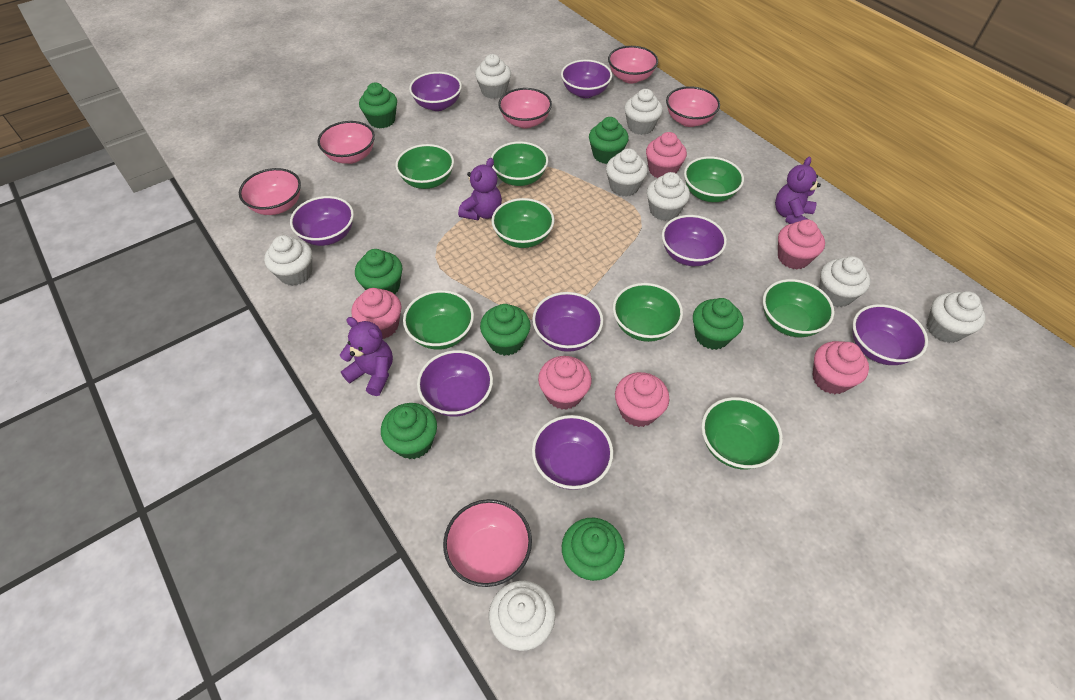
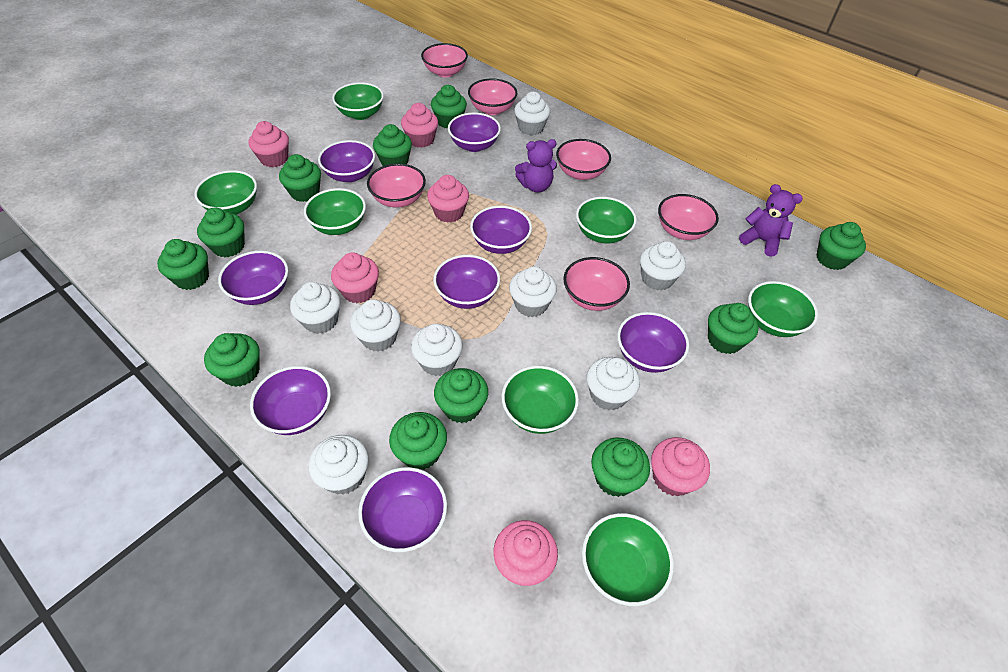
green bowl: [395,144,454,189] [403,290,474,350] [491,141,548,186] [491,198,555,248] [613,283,683,342] [684,156,744,202] [701,397,783,469] [763,279,834,337] = 8 -> [194,170,257,214] [304,188,366,235] [332,82,384,120] [502,366,579,434] [576,197,637,244] [582,513,674,606] [748,281,818,337] = 7
green cupcake: [355,249,402,294] [359,83,397,128] [381,403,437,459] [480,304,531,356] [562,518,625,581] [589,117,629,164] [693,298,743,350] = 7 -> [157,239,209,290] [197,208,245,257] [204,333,260,387] [279,154,321,202] [373,124,412,166] [389,412,447,470] [431,85,467,129] [434,368,488,423] [591,438,650,497] [708,303,759,354] [817,222,866,270] = 11
purple teddy bear: [340,317,393,396] [458,158,502,220] [775,157,821,224] = 3 -> [515,139,557,192] [739,184,803,257] = 2

